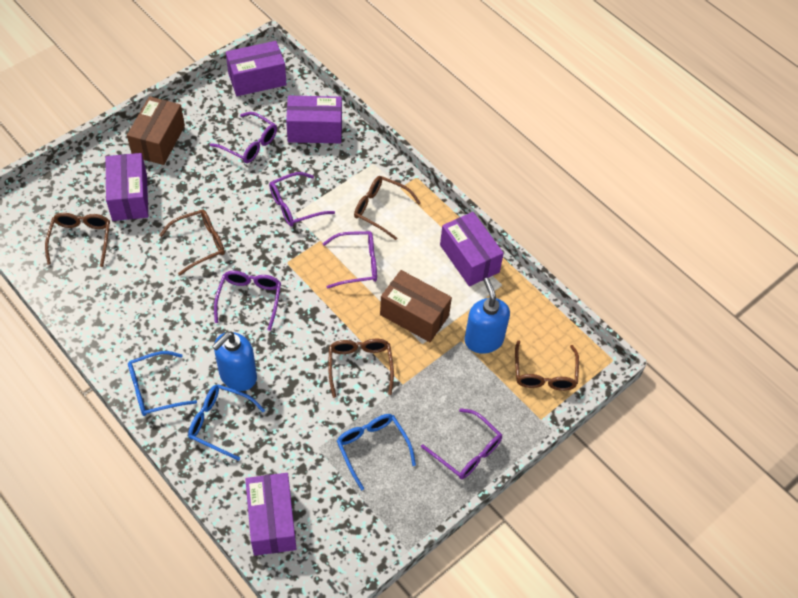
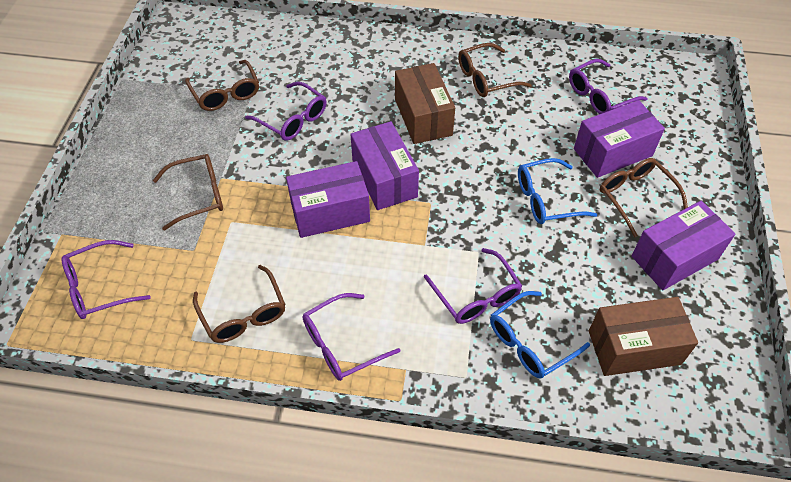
blue glasses: [128,351,197,416] [188,384,265,461] [337,414,416,491] = 3 -> [490,291,590,378] [518,158,597,224] = 2
blue soap dispenser: [212,331,257,391] [464,278,510,354] = 2 -> none = 0
purple box: [106,153,148,221] [226,41,287,96] [245,473,296,556] [286,96,342,143] [440,212,504,286] = 5 -> [286,161,370,238] [350,121,419,210] [574,100,665,178] [631,201,735,290] = 4

